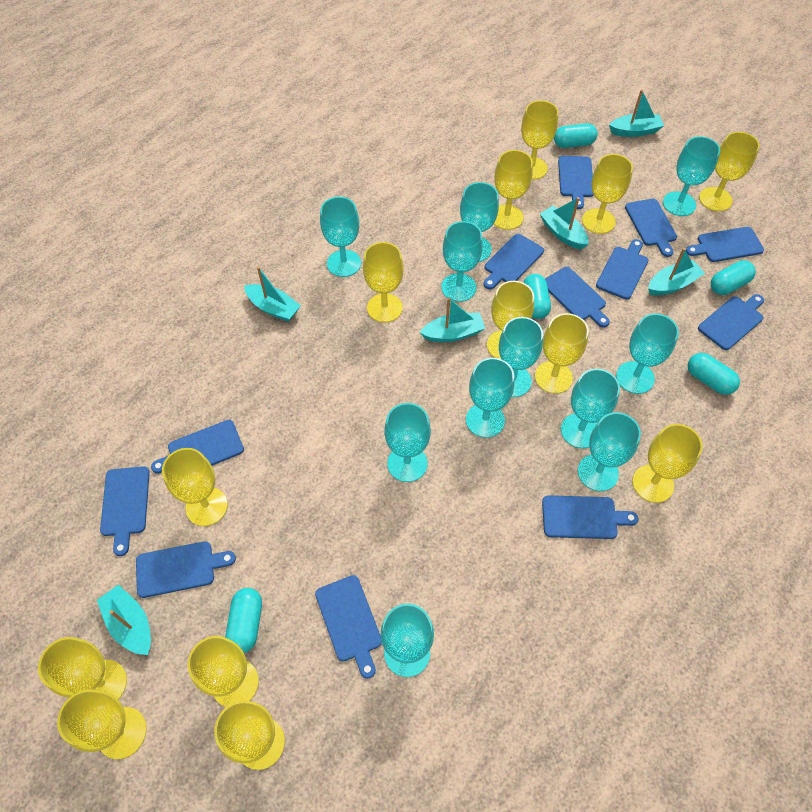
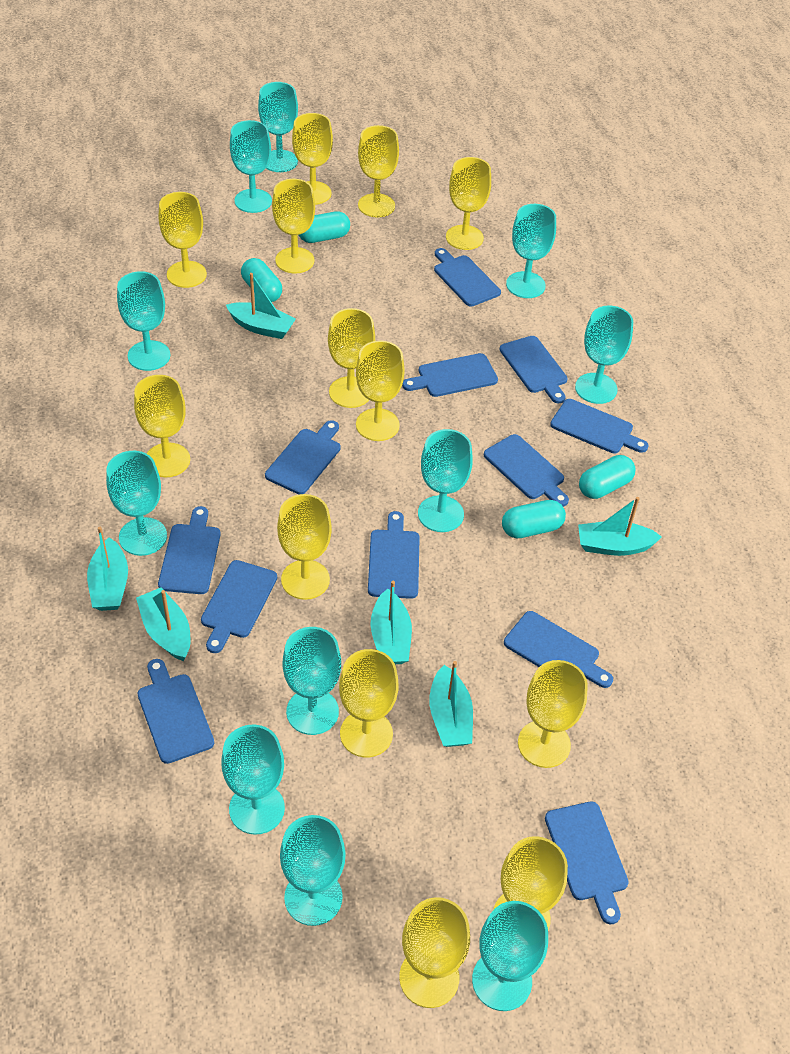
turquoise capsule: [225,588,262,653] [523,274,551,319] [554,123,598,148] [688,353,740,395] [711,260,756,295] = 5 -> [241,258,282,302] [299,211,350,243] [502,500,566,538] [579,455,635,499] = 4

